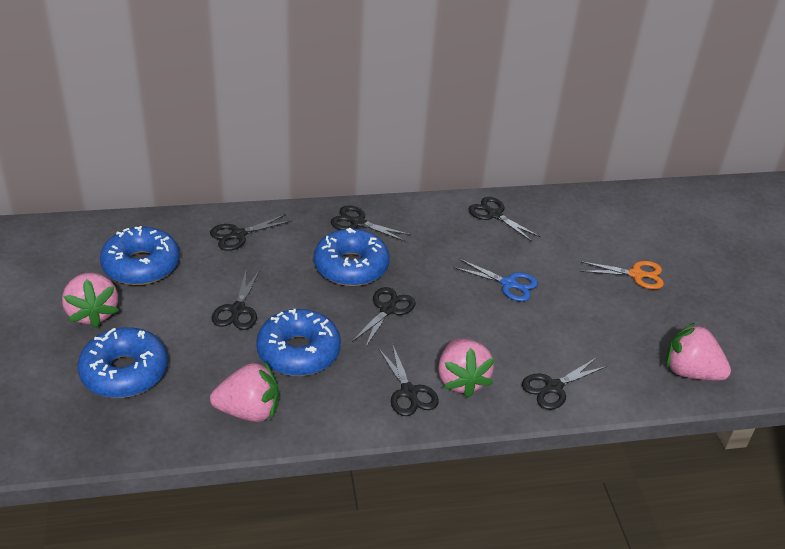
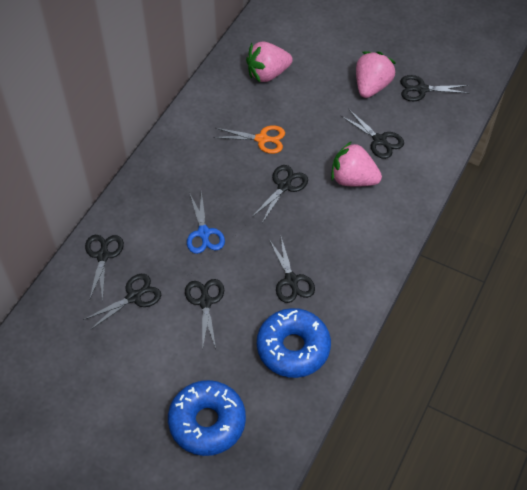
blue donut: [78,327,168,398] [100,226,180,285] [256,309,341,376] [314,228,390,286] = 4 -> [168,380,246,456] [257,308,331,378] = 2
pink strawberry: [62,273,119,328] [210,361,279,422] [438,338,495,398] [666,323,731,380] = 4 -> [246,42,293,82] [331,141,382,186] [356,52,396,98] = 3

